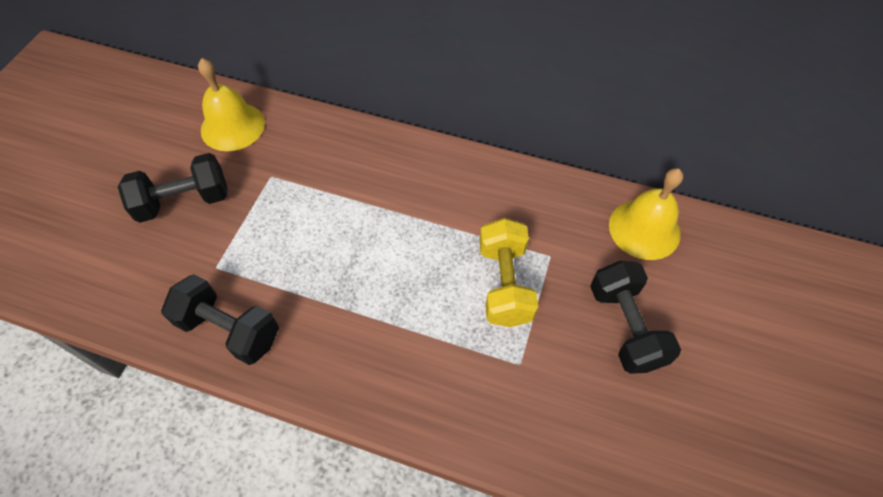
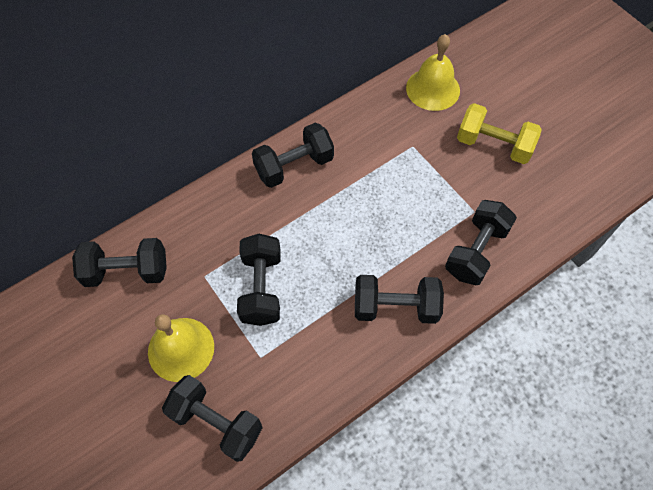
black dumbbell: [118,153,227,223] [161,274,279,365] [590,260,681,374] = 3 -> [72,238,167,287] [162,375,263,462] [237,234,281,326] [252,123,334,188] [355,275,444,324] [445,200,517,285] = 6

